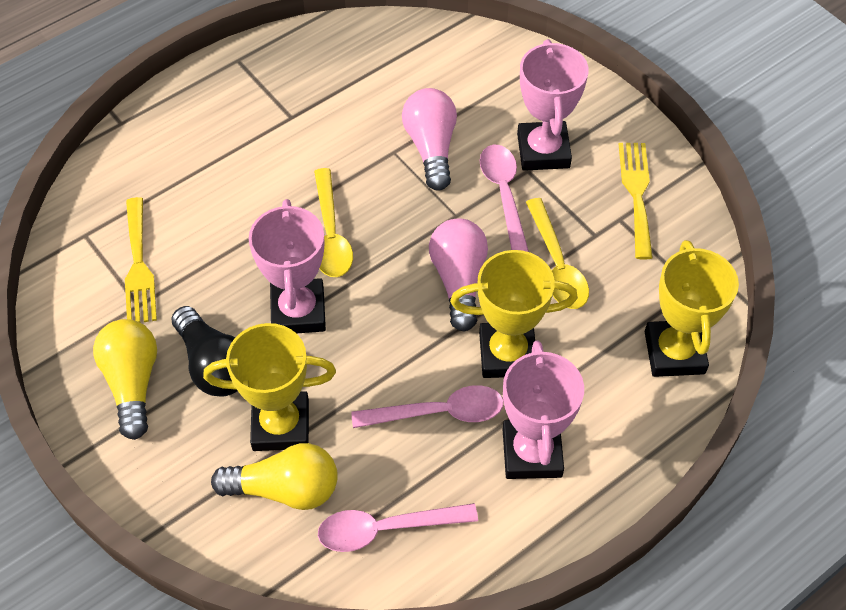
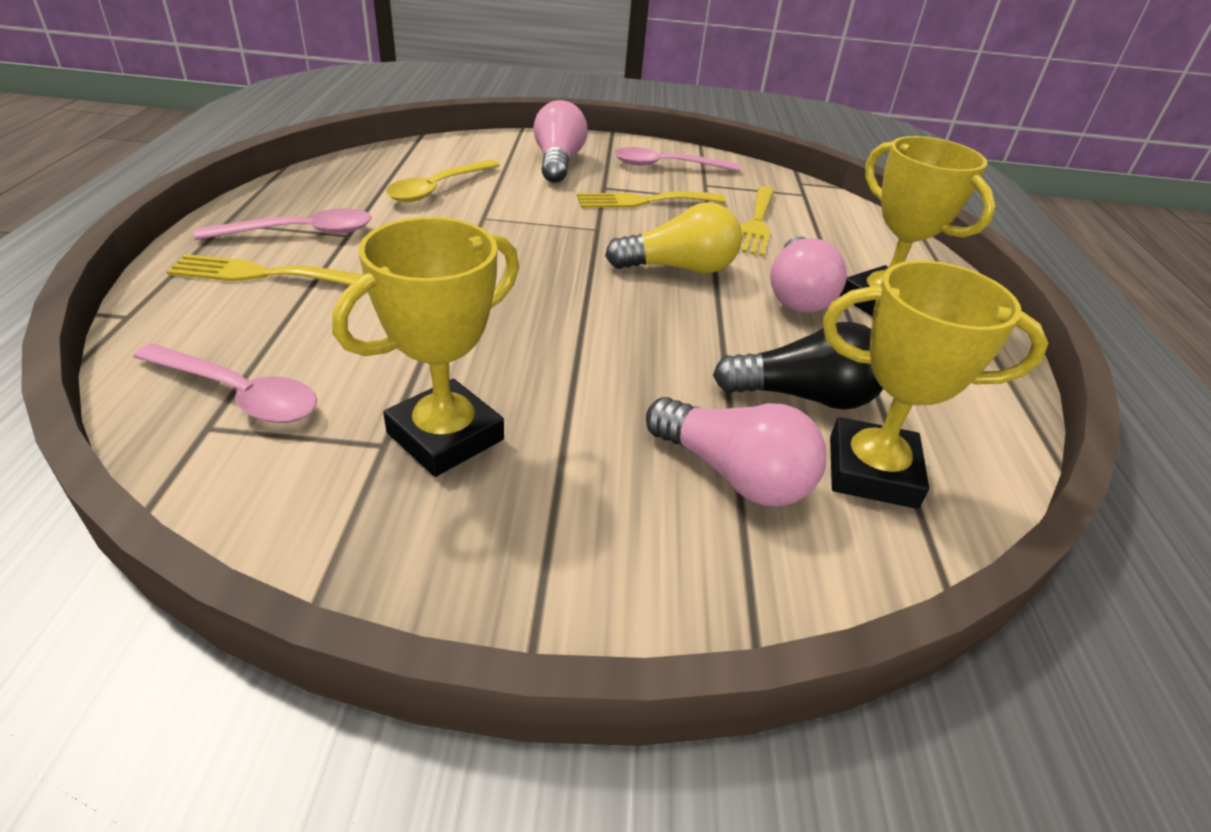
pink light bulb: [402,88,457,191] [429,219,488,332] = 2 -> [533,100,588,183] [646,397,827,506] [770,236,847,313] = 3
pink trophy: [249,199,326,333] [503,341,584,479] [517,39,589,171] = 3 -> none = 0
yellow fork: [125,197,157,323] [619,143,653,259] = 2 -> [166,254,363,285] [577,191,726,208] [741,186,775,257] = 3
yellow light bulb: [93,319,157,440] [211,443,338,510] = 2 -> [605,202,742,274] = 1
yellow spoon: [314,168,353,277] [526,198,589,309] = 2 -> [386,159,500,202] = 1

